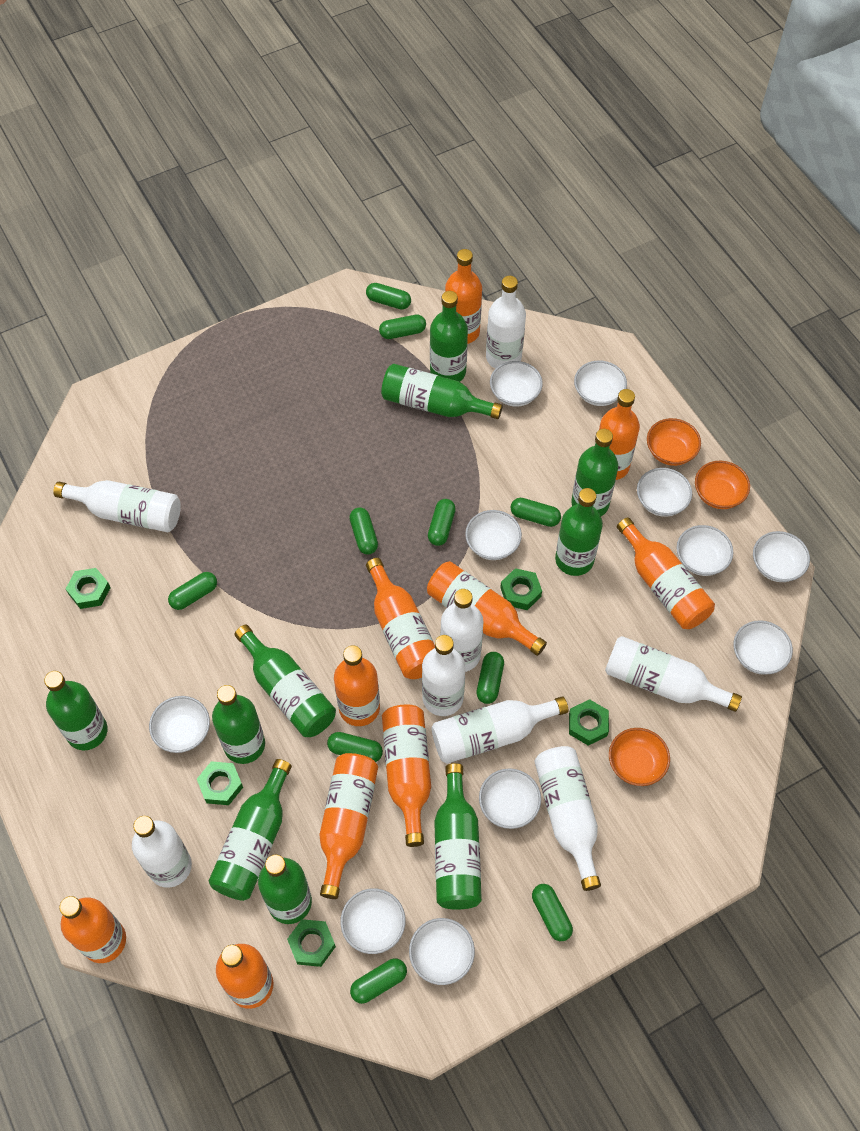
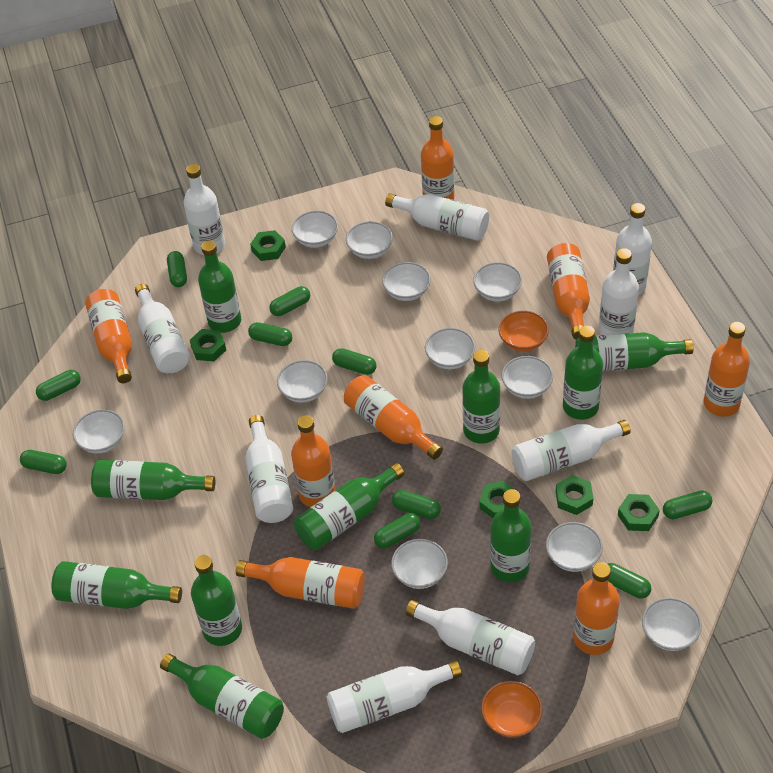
orange bottle: [59,896,126,963] [216,944,273,1009] [319,753,378,899] [334,645,380,726] [366,558,435,679] [382,705,431,847] [427,561,547,656] [445,249,482,344] [599,389,640,480] [617,517,715,629] = 10 -> [85,289,132,383] [236,557,365,609] [291,415,336,507] [344,375,443,460] [421,116,455,200] [547,243,590,340] [573,562,620,655] [704,322,750,417] = 8
orange bowl: [609,728,670,786] [647,418,701,466] [695,461,750,509] = 3 -> [481,681,542,738] [499,311,549,352] = 2
white bottle: [53,480,181,532] [132,816,192,888] [422,635,465,716] [432,696,569,764] [440,589,484,672] [486,276,526,369] [534,746,601,891] [605,636,742,712] = 8 -> [135,284,190,373] [183,164,225,255] [245,415,293,523] [327,660,462,733] [385,193,489,241] [405,600,535,675] [511,420,631,481] [599,248,639,335] [613,203,652,295] = 9

